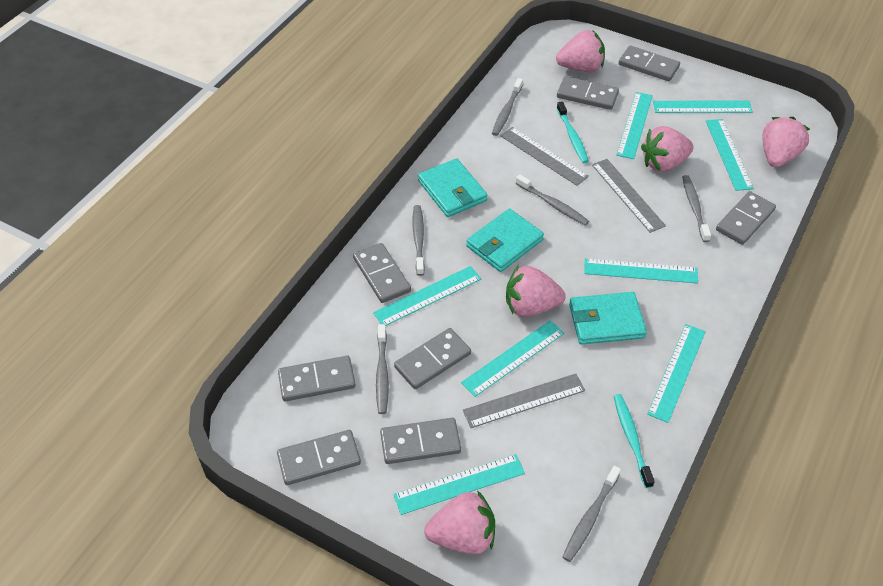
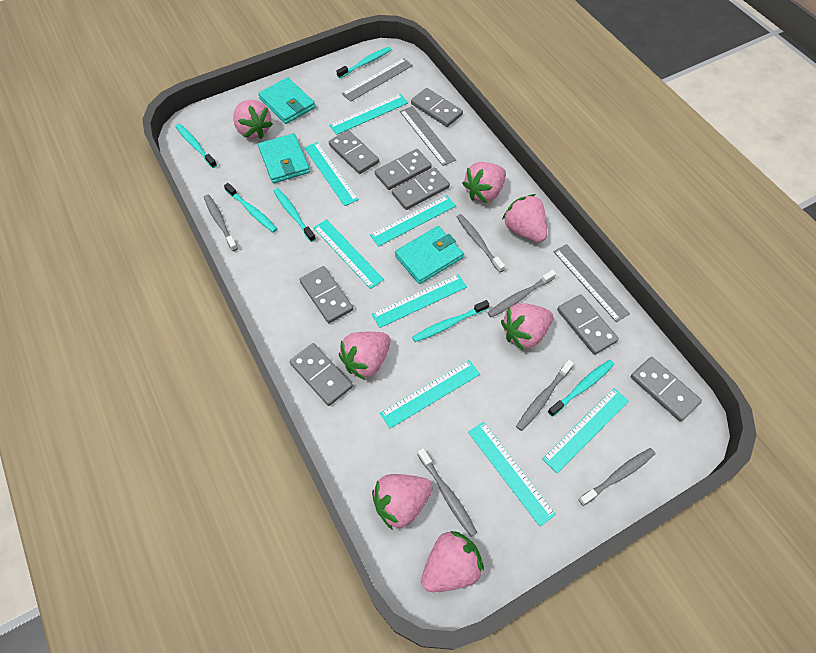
pink strawberry: [424,490,495,554] [506,265,566,317] [556,30,605,72] [641,126,693,172] [762,117,810,167] = 5 -> [233,100,273,139] [339,332,390,380] [372,474,433,530] [421,531,484,592] [462,162,506,203] [501,303,553,350] [502,194,547,243] = 7
turquoise toothbrush: [557,101,589,163] [614,394,655,488] = 2 -> [176,124,217,168] [224,183,277,233] [274,188,316,242] [336,47,391,78] [412,300,489,342] [547,360,614,417] = 6

